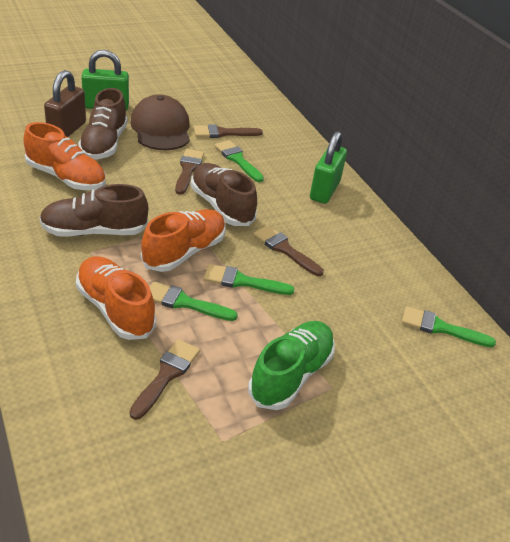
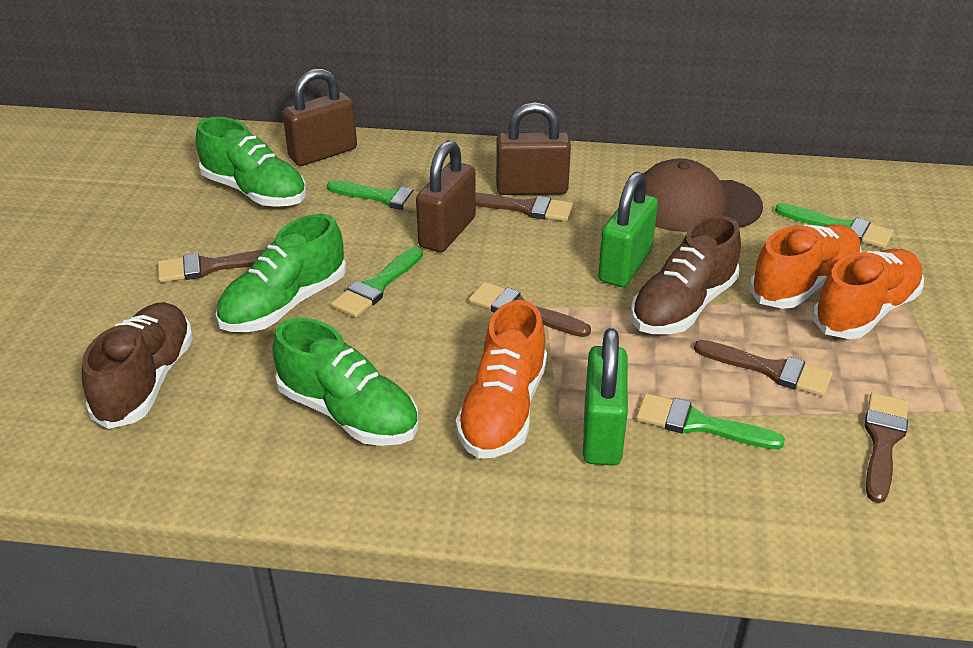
brown brush: [129,339,200,420] [175,149,204,195] [194,124,263,138] [253,225,324,276] = 4 -> [158,250,264,282] [469,282,591,337] [476,192,573,221] [694,340,833,396] [864,393,909,503] = 5
brown padlock: [44,70,86,137] = 1 -> [282,68,357,166] [416,140,476,252] [496,102,571,195] = 3
brown shoe: [39,184,148,237] [78,88,128,159] [191,163,257,226] = 3 -> [82,302,193,429] [631,215,741,334] = 2
green shoe: [248,321,335,410] = 1 -> [196,117,306,207] [216,214,346,332] [272,318,418,446] = 3

